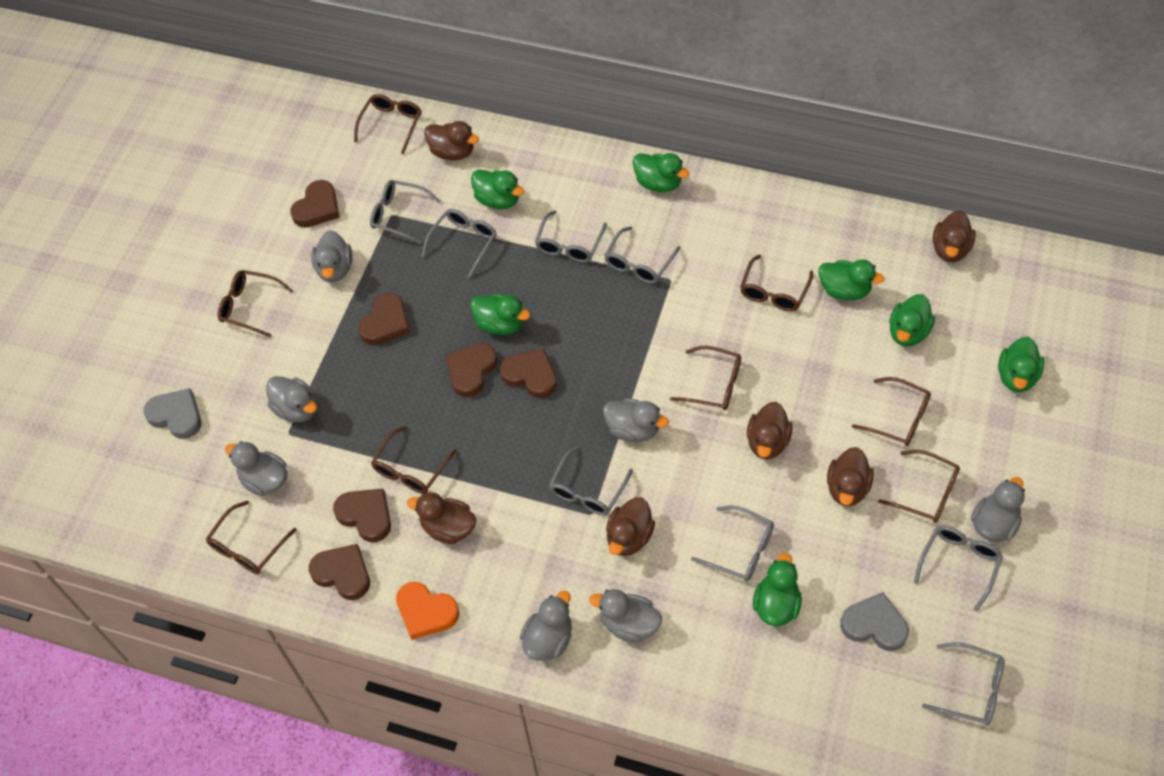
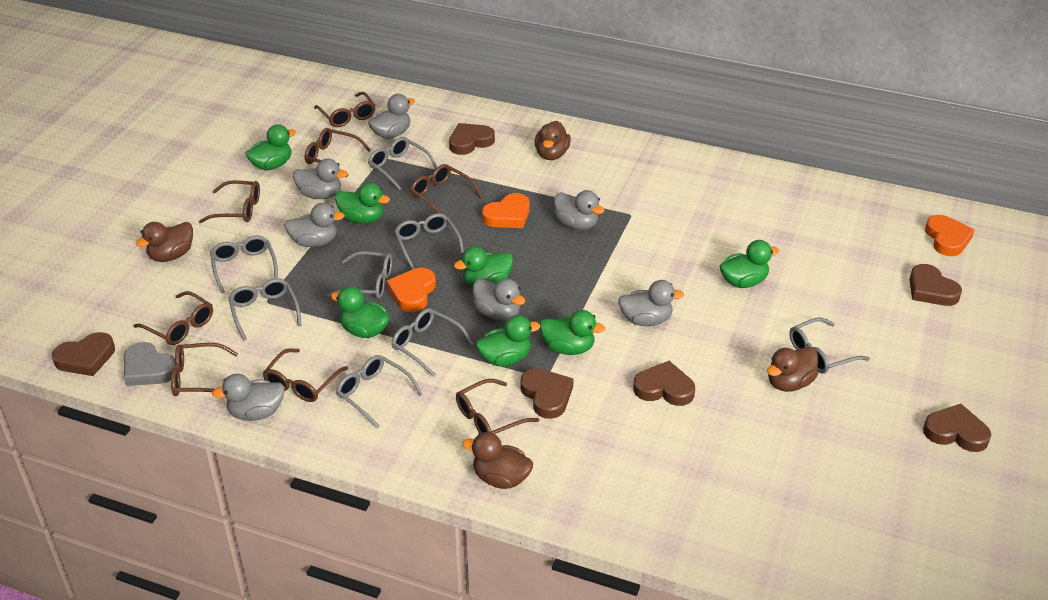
brown duck: [407,492,476,544] [424,121,479,160] [606,497,655,556] [747,402,793,459] [827,447,874,506] [933,210,976,262] = 6 -> [136,222,193,262] [462,432,533,489] [535,121,571,160] [767,347,818,392] = 4
grey heart: [144,388,201,439] [840,592,909,651] = 2 -> [124,342,175,386] = 1
orange heart: [396,582,459,640] = 1 -> [387,268,436,312] [482,193,530,228] [925,215,975,256] = 3

